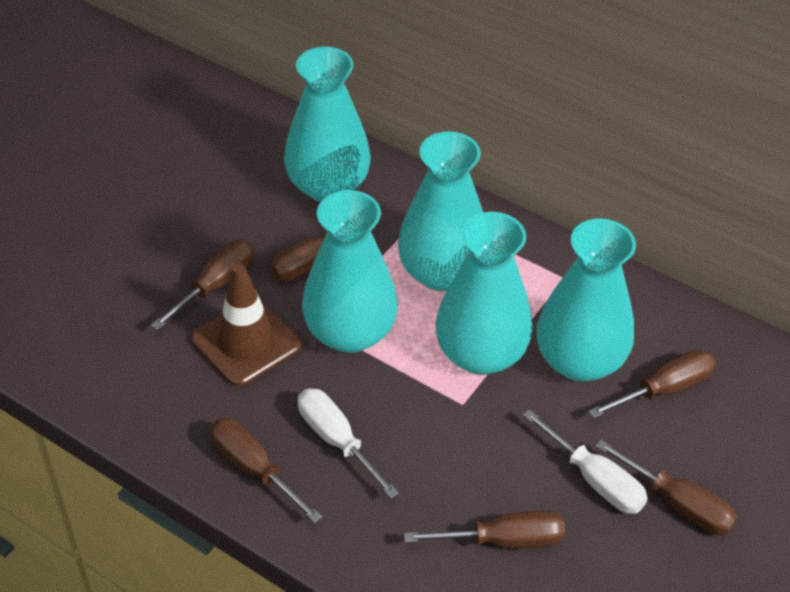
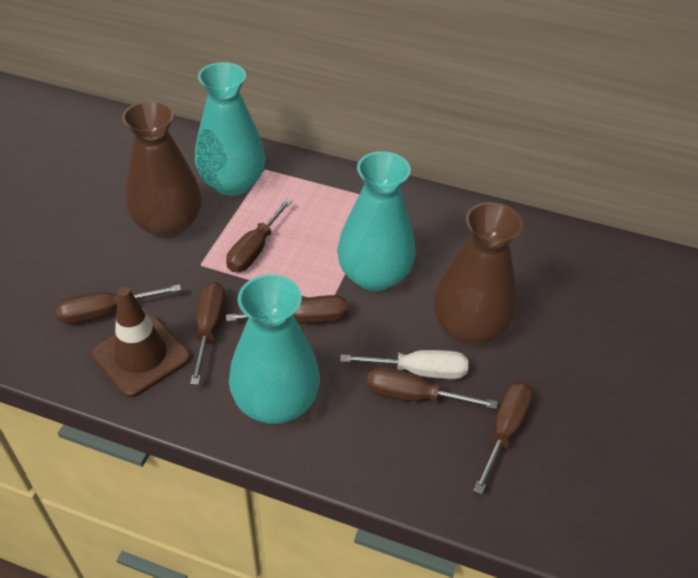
brown vase: none = 0 -> [122,101,202,238] [433,202,523,345] = 2
turquoise vase: [284,47,371,202] [302,190,398,353] [398,132,483,291] [435,212,533,375] [536,219,636,382] = 5 -> [195,62,265,196] [229,274,320,424] [337,151,415,291] = 3
white screwdriver: [298,388,399,499] [523,409,648,514] = 2 -> [340,350,468,379] = 1

